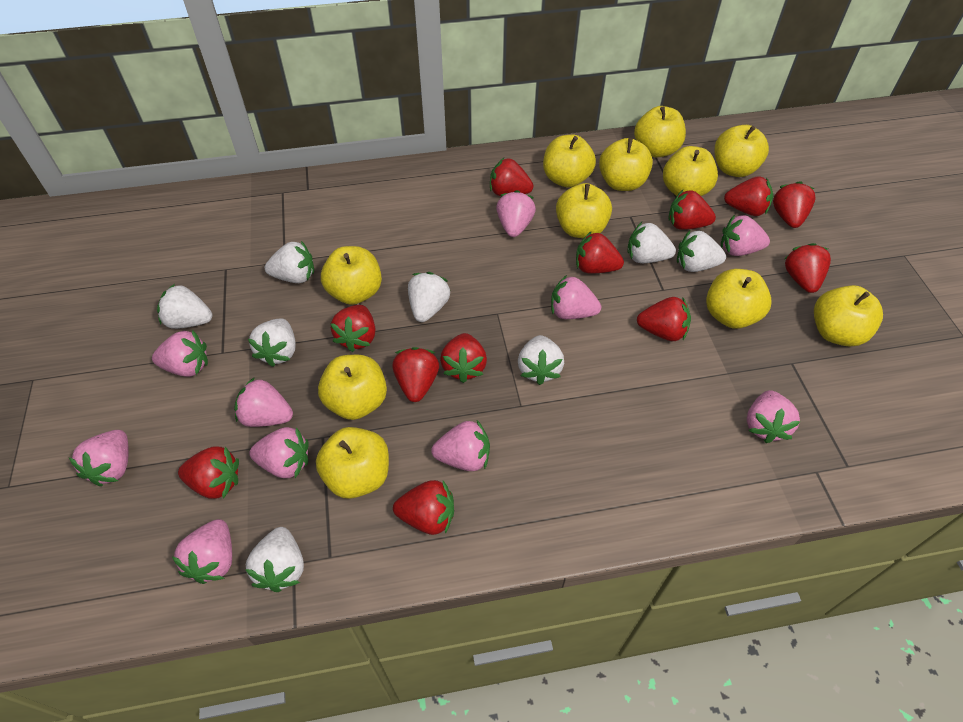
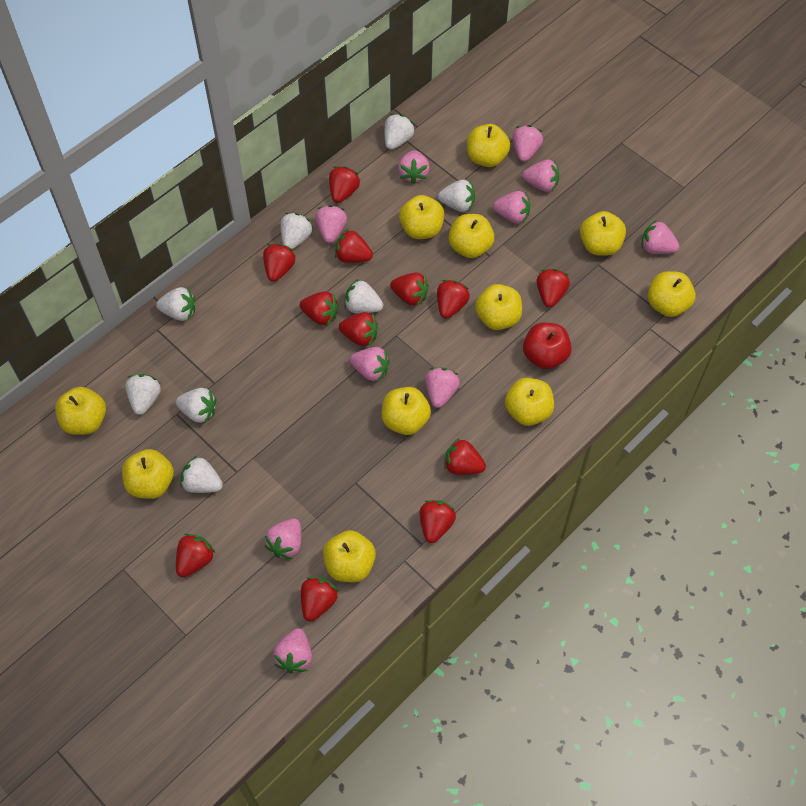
red apple: none = 0 -> [523,323,572,369] = 1

